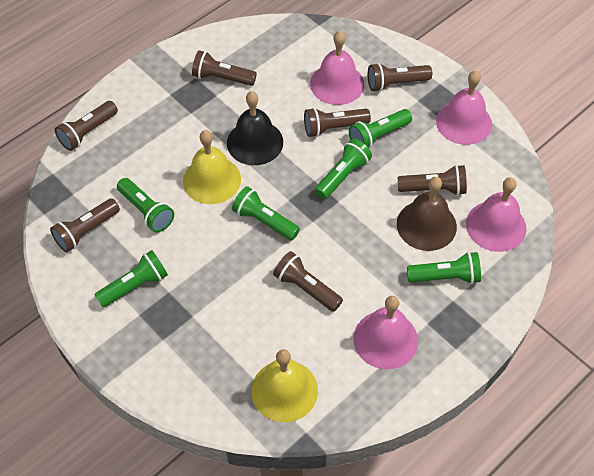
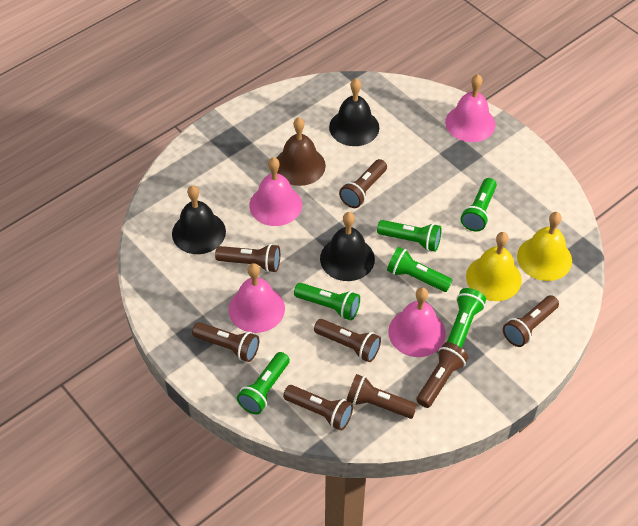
black bell: [227,91,283,165] = 1 -> [172,185,226,254] [320,212,375,281] [329,78,379,146] = 3
brown flashlight: [50,198,120,252] [55,101,118,151] [192,50,257,86] [273,251,343,312] [304,108,371,137] [368,63,432,92] [398,165,467,196] = 7 -> [192,322,259,362] [215,244,280,273] [283,385,353,431] [314,319,381,362] [339,159,387,208] [347,374,417,419] [416,342,468,408] [503,295,559,347] = 8

